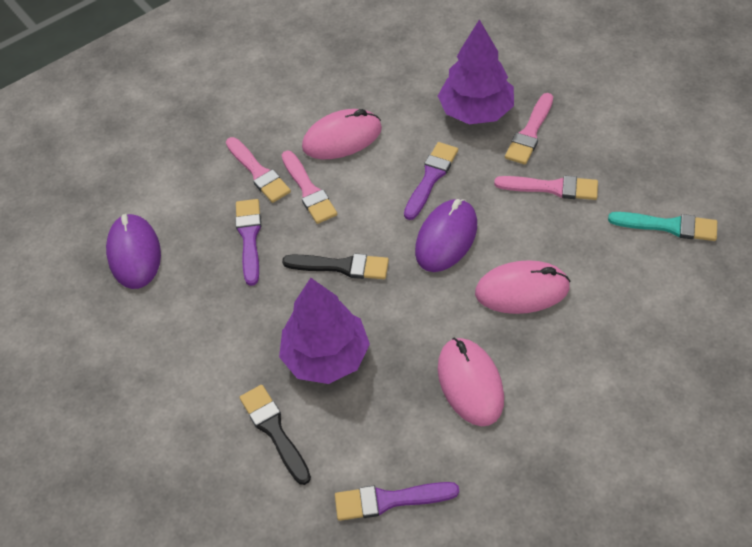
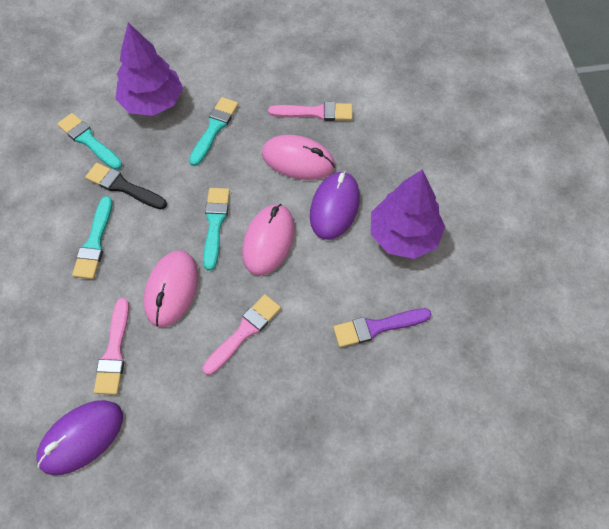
black brush: [239,385,311,485] [282,254,389,279] = 2 -> [85,163,167,209] = 1
pink brush: [226,137,291,203] [282,151,337,224] [494,176,598,200] [505,93,553,165] = 4 -> [94,298,129,395] [202,294,281,375] [268,102,352,121] = 3
purple brush: [235,199,261,286] [335,482,459,521] [404,142,458,220] = 3 -> [333,308,432,347] = 1
turquoise brush: [608,212,717,241] = 1 -> [57,113,122,170] [72,196,112,279] [189,97,238,166] [203,188,230,271] = 4

